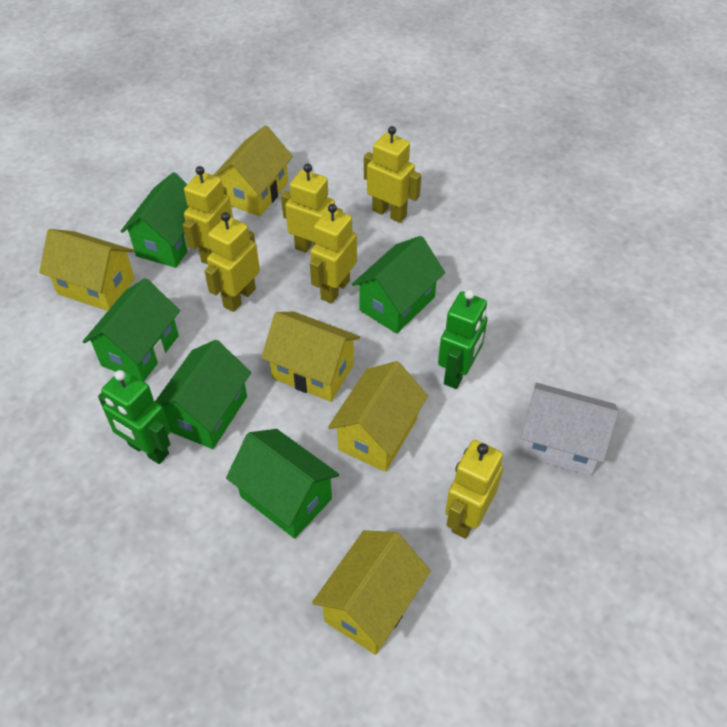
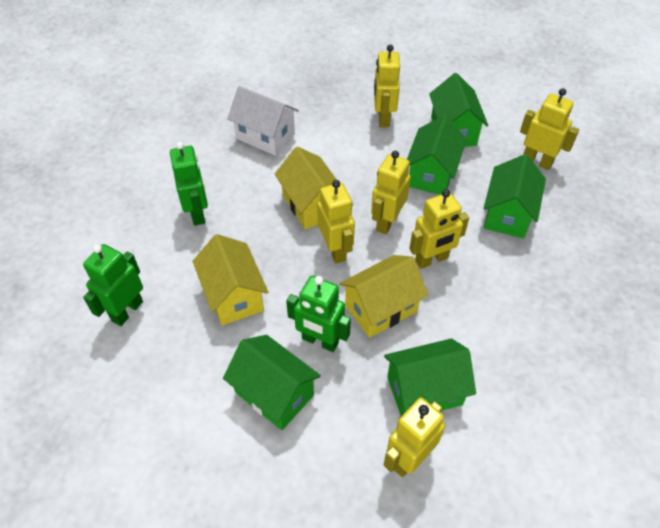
green robot: [98,370,170,464] [438,290,488,389] = 2 -> [83,244,143,326] [170,142,208,226] [286,275,351,352] = 3
yellow house: [39,229,135,311] [213,125,293,216] [261,311,360,402] [312,530,431,655] [328,361,428,472] = 5 -> [193,234,268,326] [274,147,337,230] [339,255,428,338] = 3

